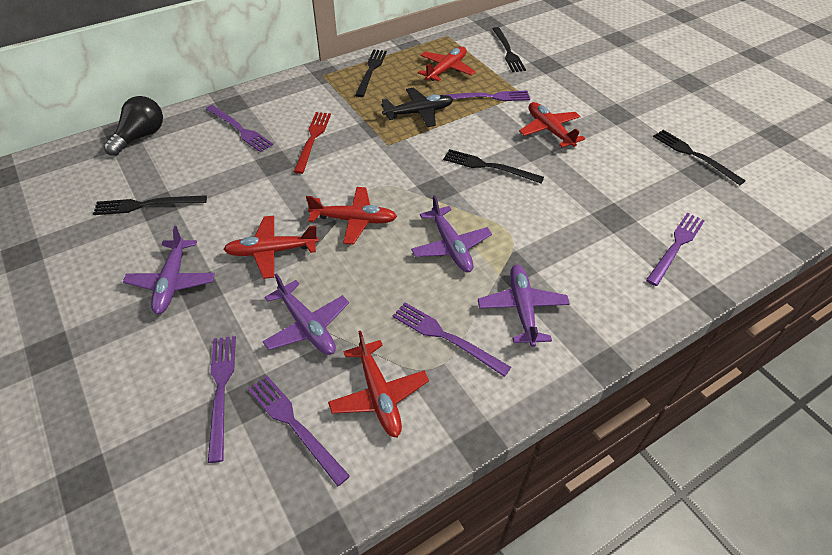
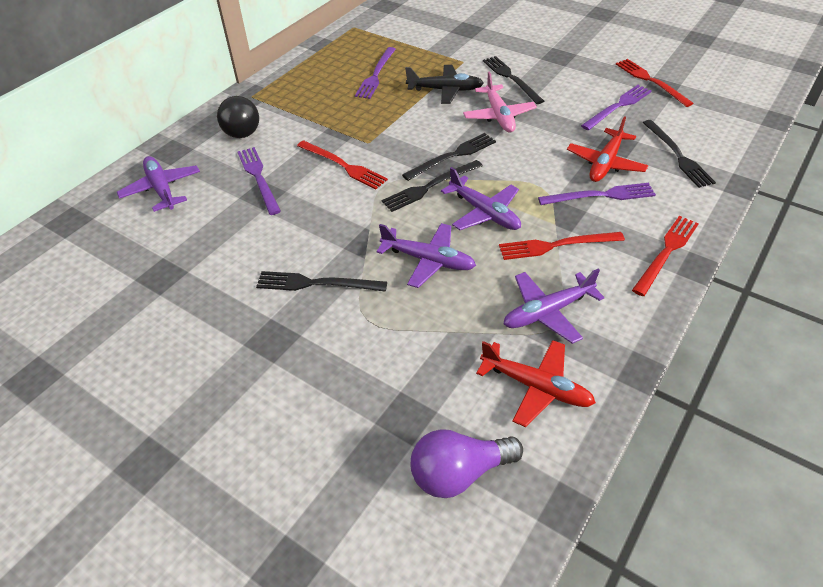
pink plane: none = 0 -> [463,71,537,132] = 1
purple fork: [206,105,273,152] [208,336,236,463] [248,376,350,486] [393,302,511,377] [446,91,530,101] [646,213,705,286] = 6 -> [237,147,281,215] [355,47,396,99] [538,183,656,205] [581,85,652,130] = 4
purple light bulb: none = 0 -> [411,429,523,498] = 1
red fork: [293,112,331,174] = 1 -> [297,140,388,189] [499,232,625,260] [616,59,694,107] [632,216,699,296] = 4
red plane: [223,216,319,279] [306,187,397,244] [328,331,429,438] [418,47,476,82] [519,102,585,147] = 5 -> [476,340,596,427] [567,116,649,182] = 2

